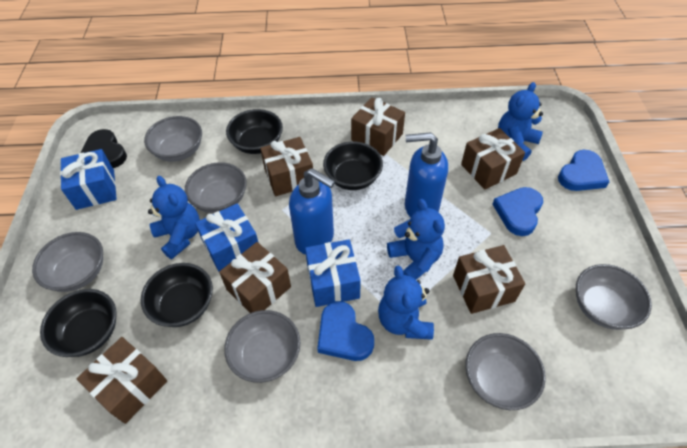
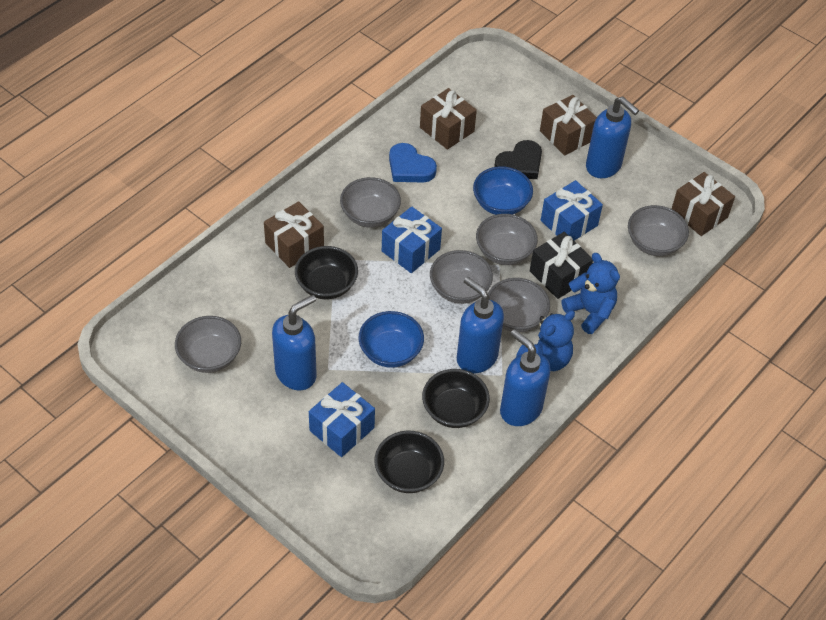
black bowl: [40,289,116,357] [141,263,213,327] [226,109,283,154] [323,141,383,190] = 4 -> [295,246,358,299] [374,431,444,493] [422,369,490,428] = 3
black gift: none = 0 -> [530,232,593,299] = 1
blue bowl: none = 0 -> [359,311,424,368] [473,166,533,215] = 2
blue heart: [317,301,374,361] [492,187,543,236] [558,150,609,191] = 3 -> [389,143,437,182] = 1
blue soap dispenser: [289,168,335,255] [405,132,448,218] = 2 -> [272,295,317,390] [457,277,504,374] [500,329,551,426] [586,97,639,178] = 4
blue teddy bear: [148,176,200,259] [378,265,434,340] [387,199,445,280] [498,82,543,161] = 4 -> [516,310,575,371] [562,253,620,334] = 2
brown gift: [76,337,167,424] [219,242,291,313] [260,137,313,196] [351,97,405,156] [453,245,525,314] [461,128,525,190] = 6 -> [264,201,324,268] [420,88,477,150] [540,95,597,155] [672,172,735,236] = 4

